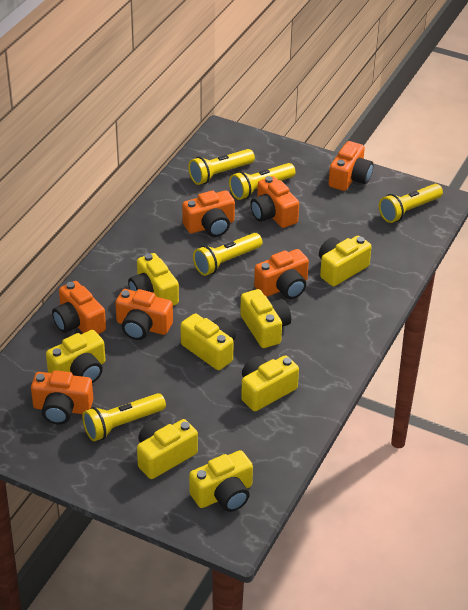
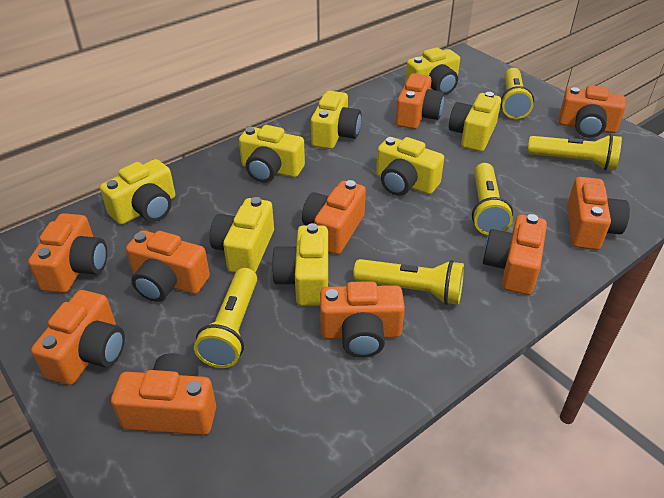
orange camera: [31,370,93,425] [52,281,106,334] [115,289,173,340] [182,190,235,237] [250,176,299,228] [254,249,309,299] [329,141,373,191] = 7 -> [28,213,107,293] [31,290,125,385] [111,353,216,435] [126,230,210,302] [302,180,366,254] [320,281,405,358] [396,73,444,129] [483,214,547,295] [559,85,626,138] [567,177,630,250] = 10

